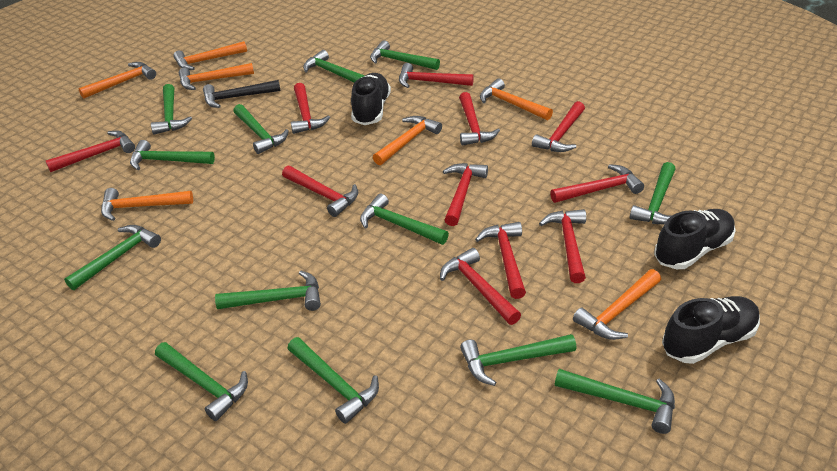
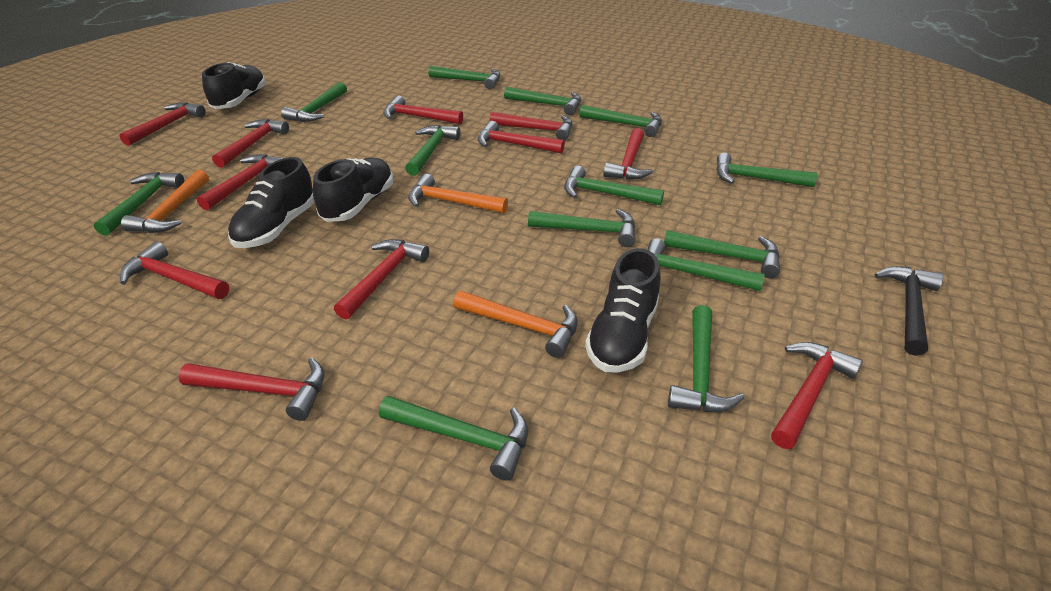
black shoe: [351,73,391,125] [654,209,736,269] [662,296,760,364] = 3 -> [202,62,266,109] [228,157,315,248] [313,158,393,222] [585,248,660,373] = 4
orange hammer: [79,62,156,99] [101,188,193,221] [173,41,247,70] [179,63,254,90] [373,116,442,165] [480,79,553,120] [573,269,661,340] = 7 -> [121,170,209,233] [408,174,508,214] [453,291,578,358] = 3

